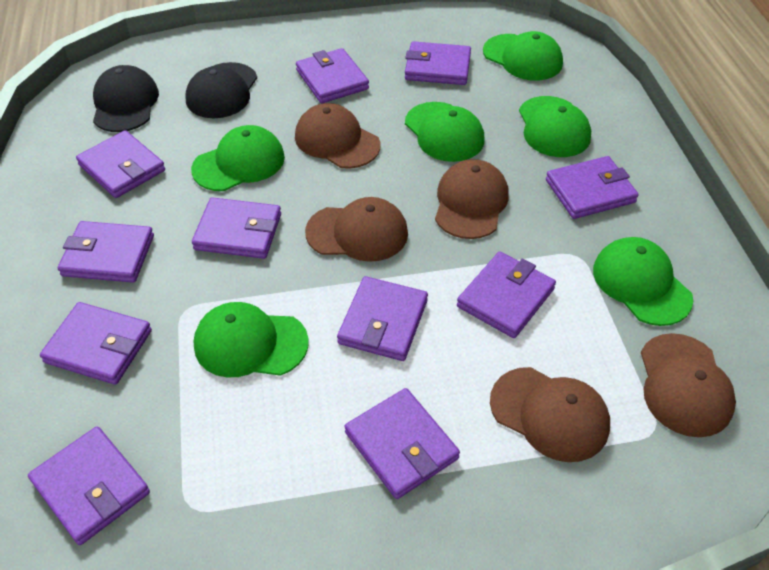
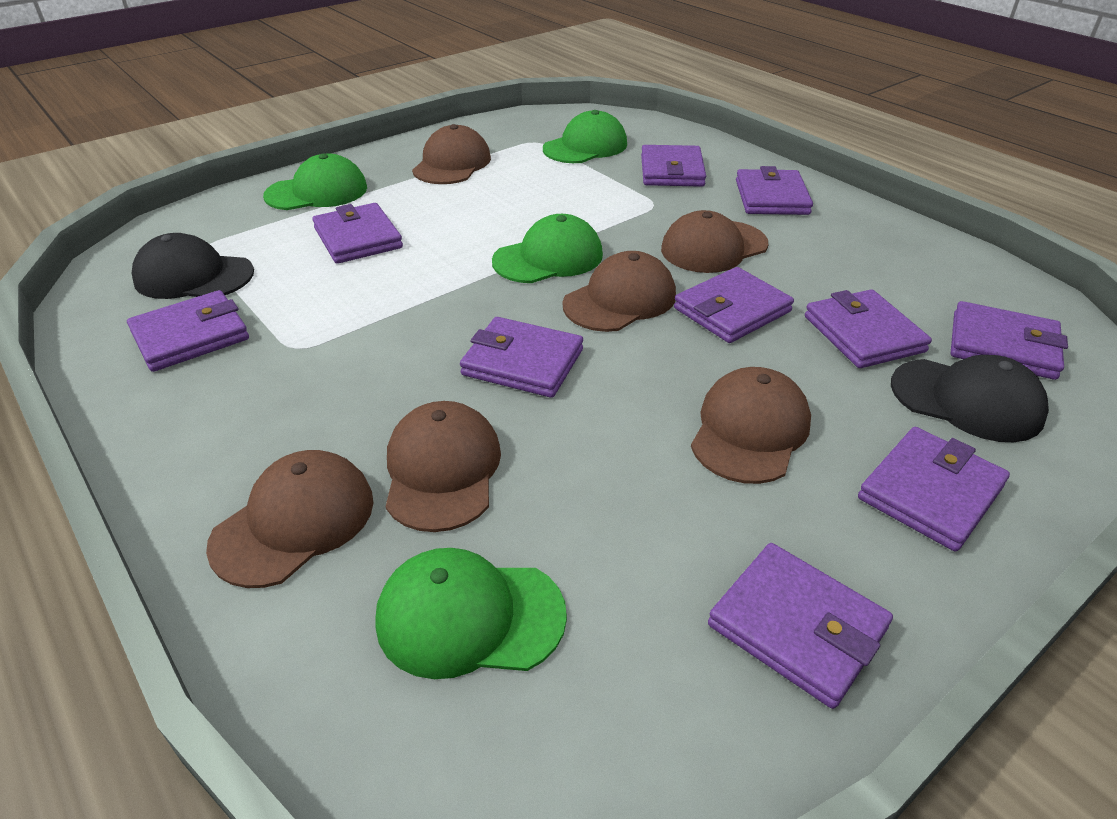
brown cap: [295,103,381,169] [305,197,408,262] [435,159,509,239] [490,367,610,462] [641,333,736,437] = 5 -> [206,450,373,588] [386,401,501,532] [412,124,491,184] [563,251,676,332] [661,210,768,273] [691,367,811,484] = 6
green cap: [191,125,285,191] [194,302,309,377] [405,102,485,162] [483,31,563,81] [519,96,591,157] [593,237,693,326] = 6 -> [263,153,367,210] [375,548,567,679] [492,214,603,283] [543,110,627,163] = 4
purple wallet: [28,426,150,545] [40,302,152,385] [58,221,154,283] [76,130,165,198] [192,197,281,259] [296,48,369,103] [337,276,428,361] [345,388,460,499] [405,41,471,85] [457,252,556,338] [546,156,639,219] = 11 -> [127,290,249,372] [312,203,403,264] [460,317,583,398] [641,145,706,187] [674,267,794,343] [708,543,893,709] [736,166,813,215] [805,289,932,368] [858,427,1010,552] [951,301,1068,380] = 10

